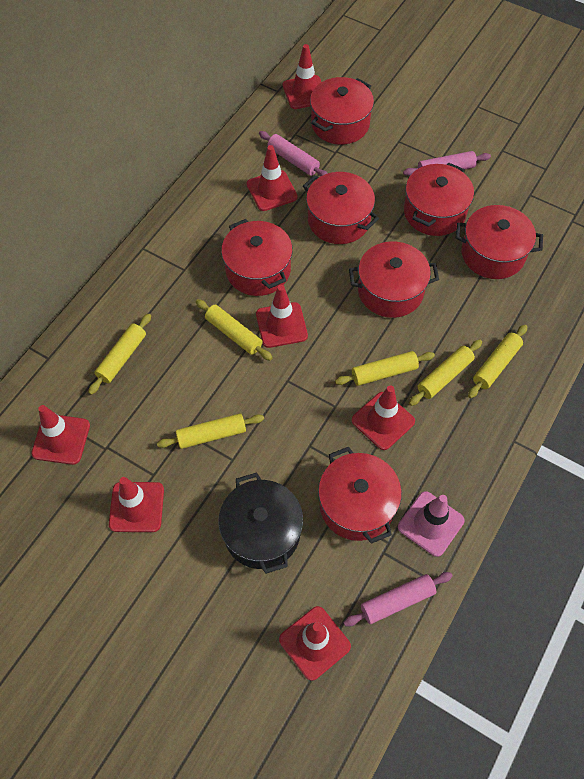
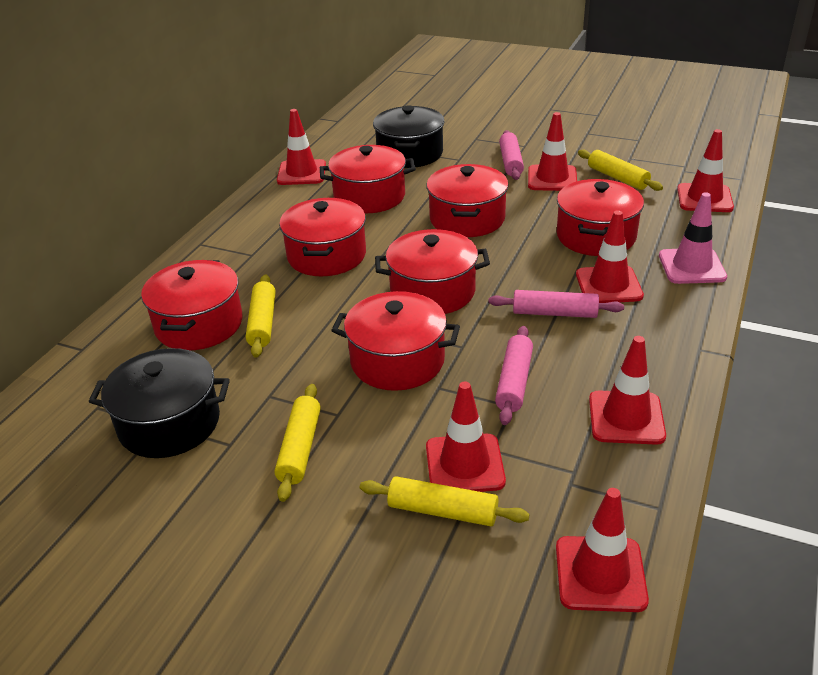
black pot: [218,472,303,574] = 1 -> [89,348,230,458] [373,105,445,168] = 2
yellow rolling pin: [88,314,151,395] [157,413,264,449] [196,299,273,361] [335,351,435,386] [409,340,482,406] [468,325,527,398] = 6 -> [246,275,276,358] [274,384,321,502] [360,476,530,526] [578,149,663,191] = 4

